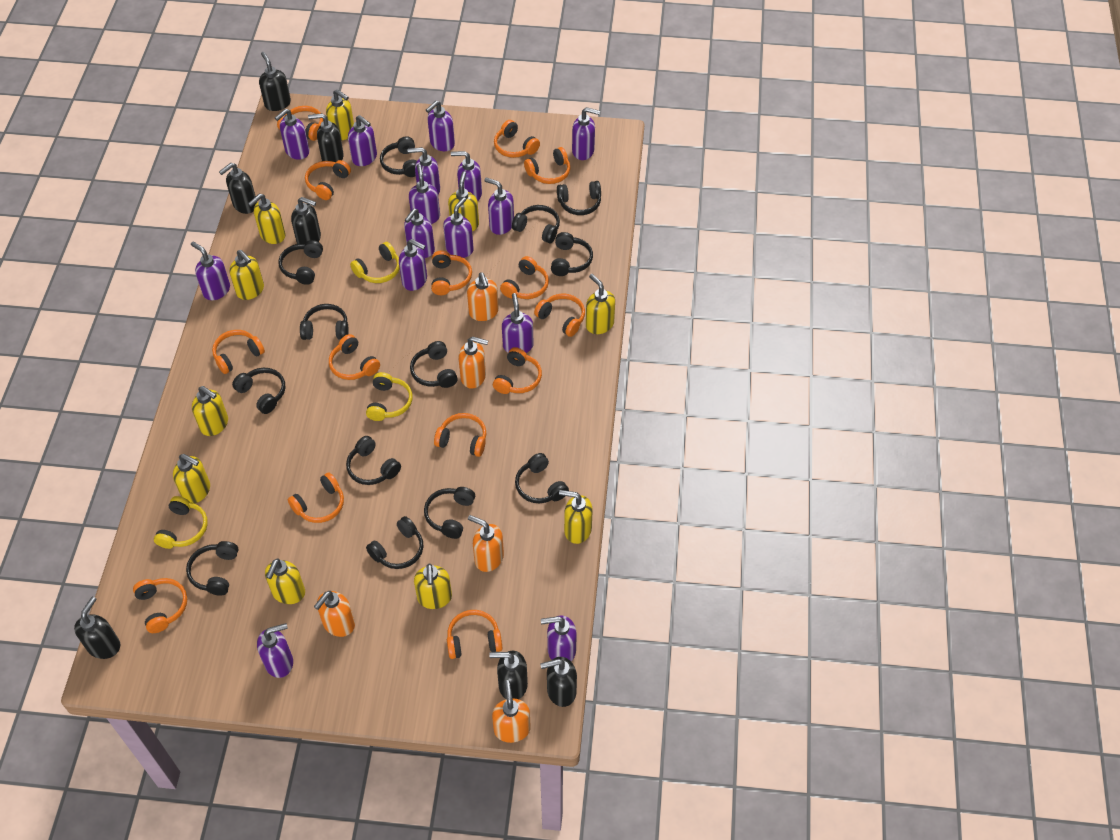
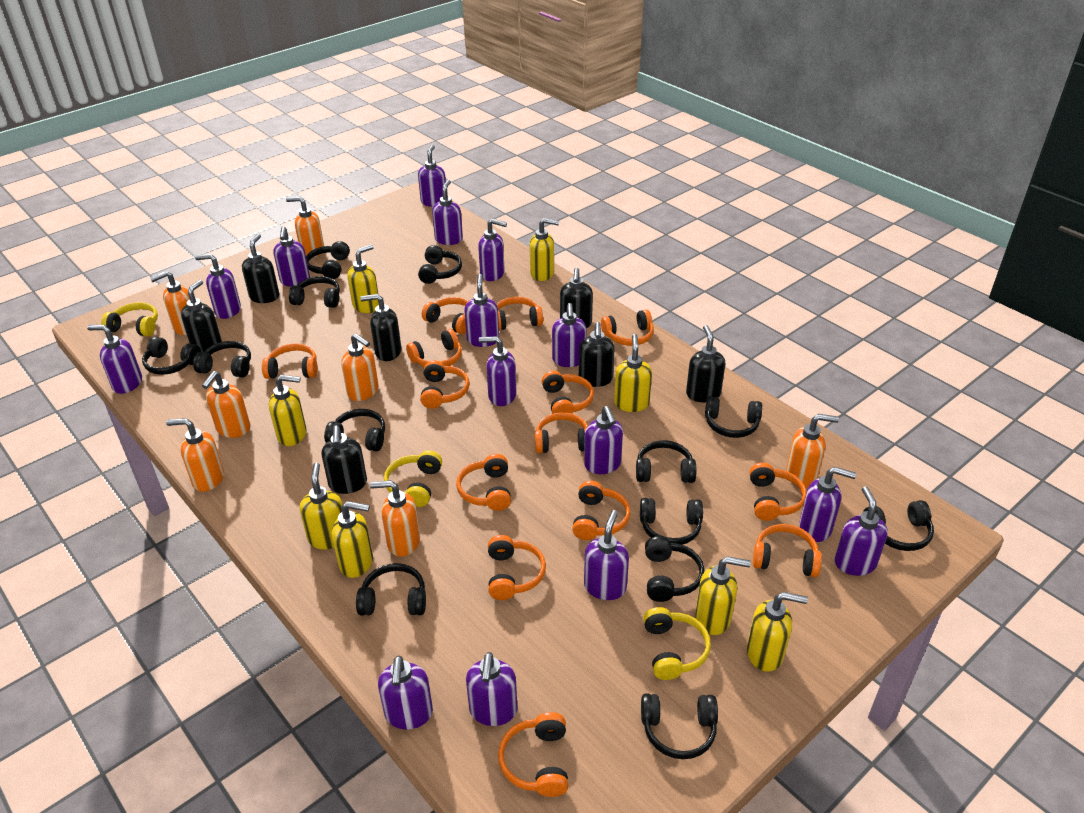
orange soap dispenser: [314,591,355,637] [458,336,488,389] [467,272,499,321] [468,515,504,572] [492,680,531,743] = 5 -> [150,271,190,335] [166,418,224,492] [202,371,251,438] [286,196,324,257] [341,334,379,401] [370,480,420,557] [786,414,839,488] = 7
yellow soap dispenser: [173,454,210,503] [192,386,228,436] [229,250,264,300] [248,194,285,244] [265,558,305,604] [326,89,354,141] [414,564,452,609] [448,171,479,231] [559,490,593,544] [586,274,615,334] = 10 -> [269,375,307,446] [300,463,343,549] [332,501,373,578] [347,244,379,313] [530,218,559,281] [614,334,652,412] [695,556,751,635] [747,592,808,672] = 8

